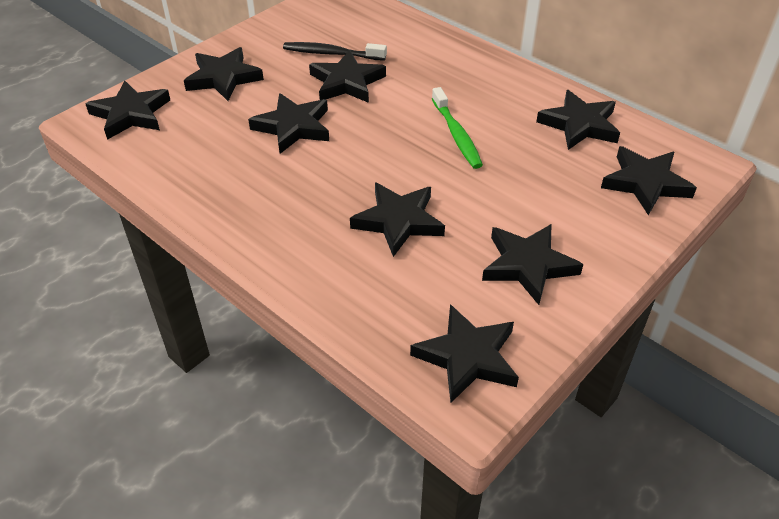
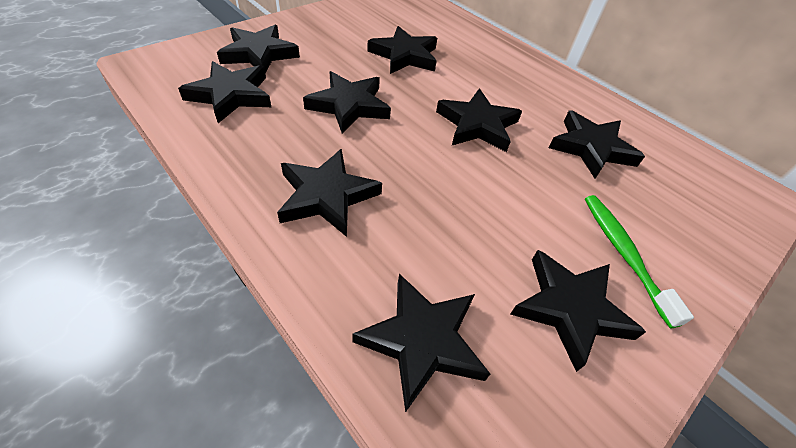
black toothbrush: [283,42,387,61] = 1 -> none = 0

